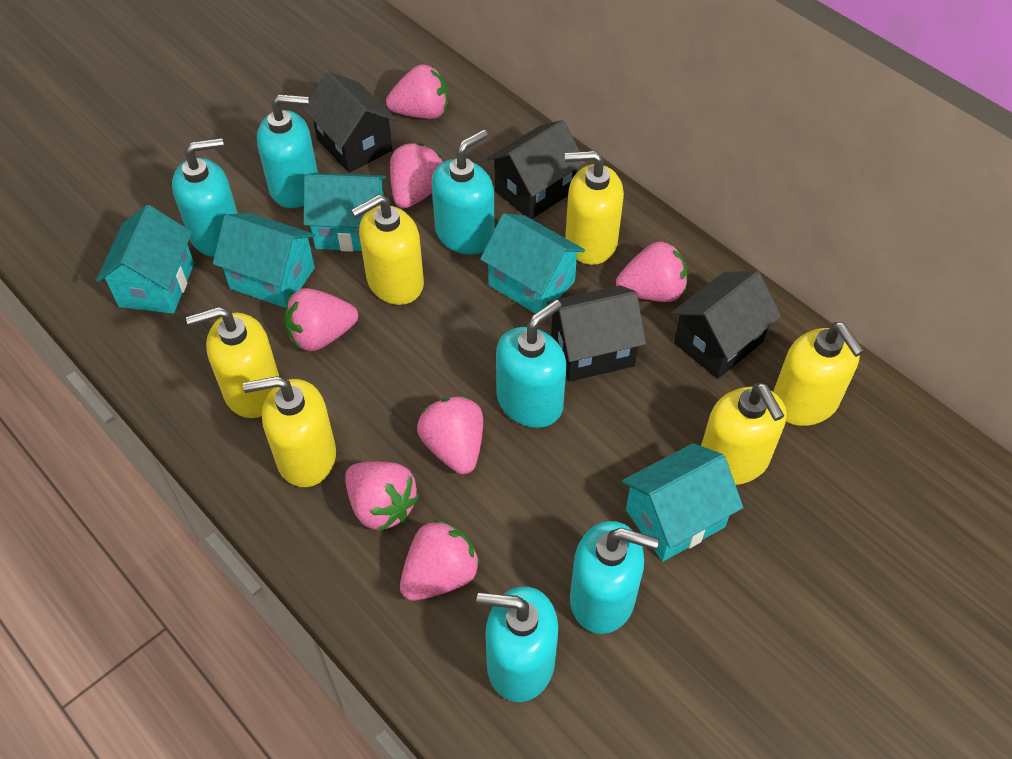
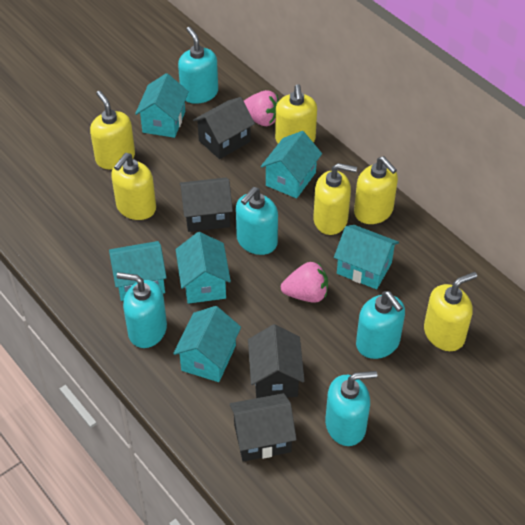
pink strawberry: [285,288,358,351] [345,462,419,532] [386,65,448,119] [390,143,443,208] [400,519,480,601] [417,396,483,474] [616,242,687,302] = 7 -> [244,90,279,126] [281,262,328,303] = 2
turquoise house: [96,205,194,314] [213,213,315,308] [304,173,386,252] [480,213,585,314] [622,443,743,561] = 5 -> [109,241,167,301] [135,73,189,138] [173,306,241,382] [176,232,231,304] [261,131,322,198] [334,225,399,289] = 6
turquoise soap dispenser: [172,138,238,257] [257,94,318,208] [431,130,495,255] [477,586,558,702] [496,300,567,428] [570,521,659,634] = 6 -> [117,272,167,348] [178,27,218,104] [236,187,278,255] [325,371,377,446] [356,291,405,359] = 5

